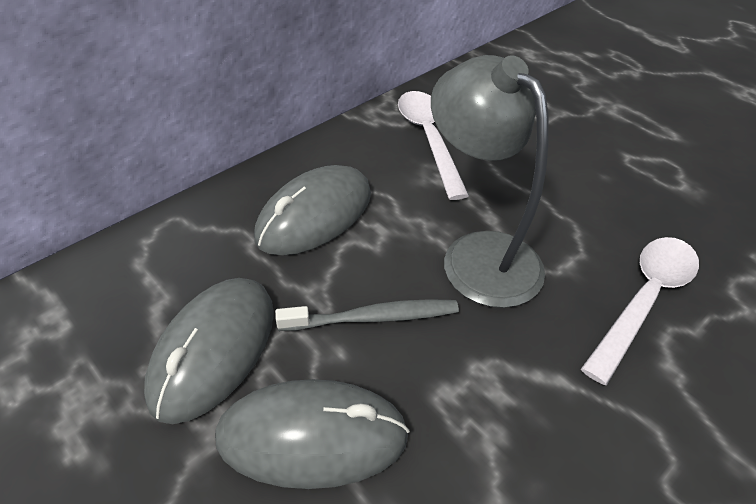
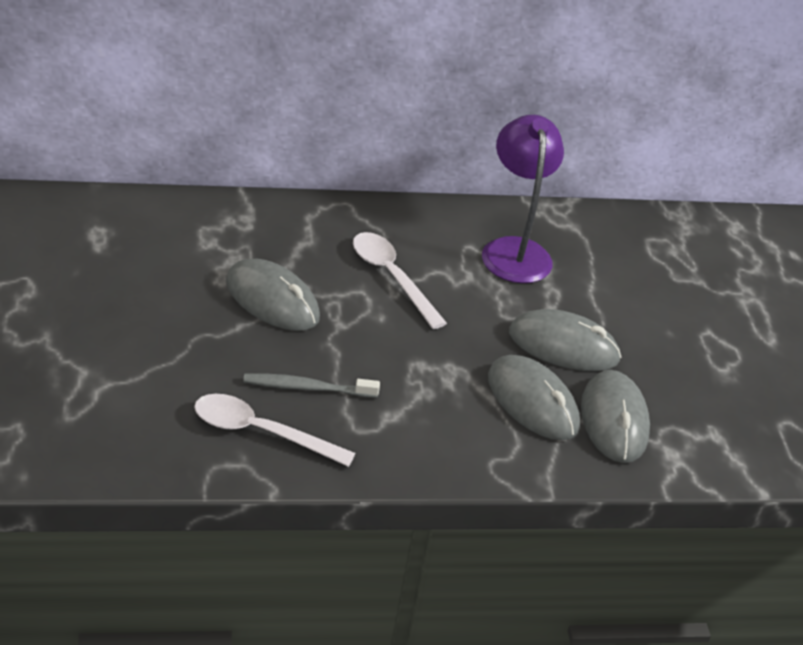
grey lamp: [431,55,549,308] = 1 -> none = 0
grey mouse: [144,278,274,424] [215,379,410,489] [254,165,371,256] = 3 -> [226,259,320,331] [488,355,580,440] [509,309,621,371] [581,370,650,463] = 4
purple lamp: none = 0 -> [482,115,564,283] = 1

